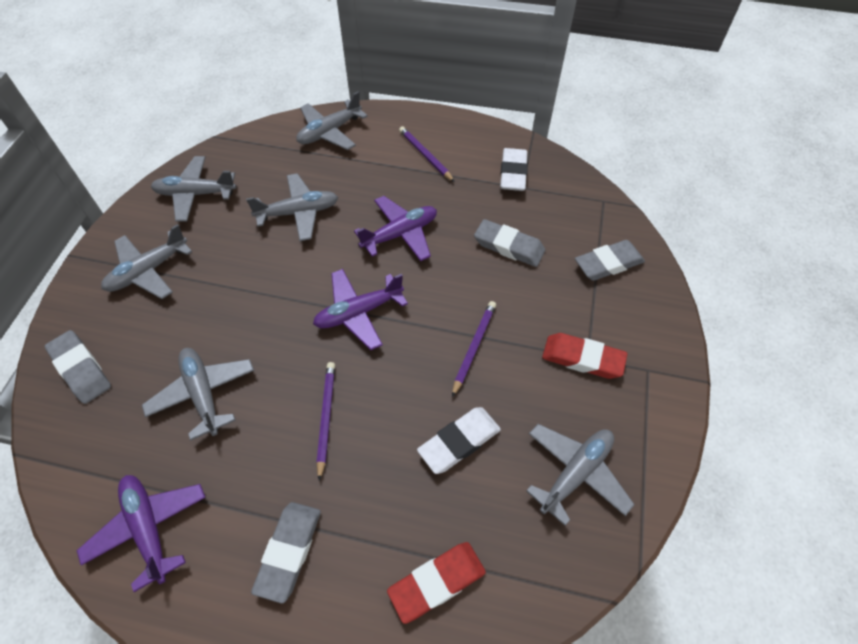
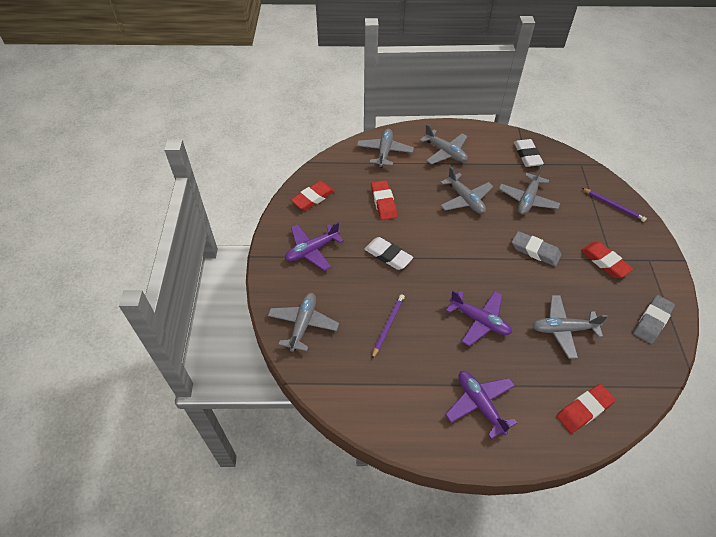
grey eraser: [45,330,111,404] [251,502,321,603] [474,219,545,267] [575,240,645,281] = 4 -> [512,231,561,266] [633,295,675,344] = 2
purple pencil: [316,362,335,481] [399,126,455,182] [452,301,496,397] = 3 -> [372,294,405,359] [582,188,647,222] = 2
red eraser: [387,542,486,624] [542,333,627,379] = 2 -> [291,181,335,210] [371,180,397,220] [556,384,616,433] [581,242,633,278] = 4

